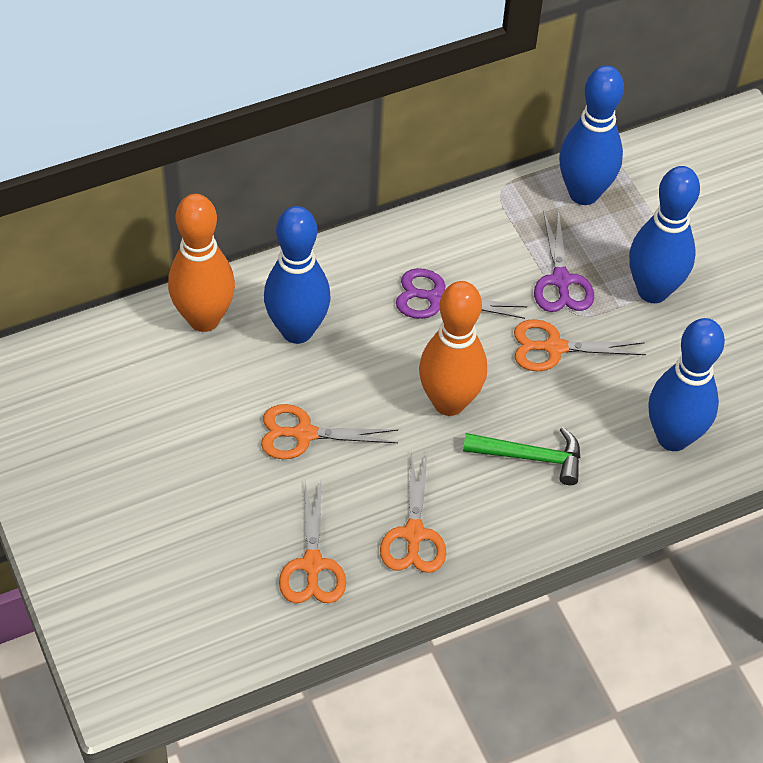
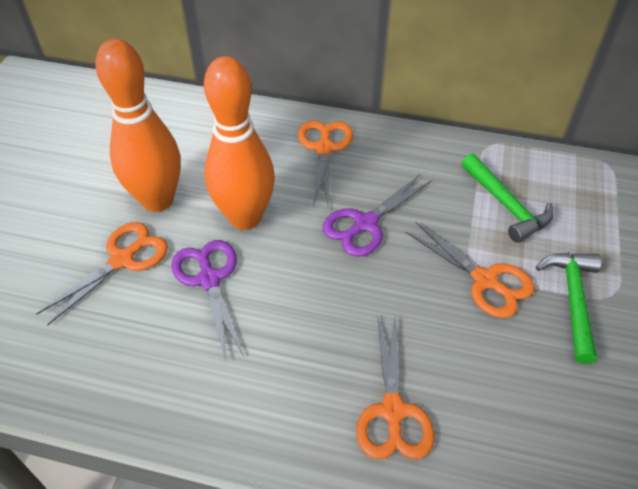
blue bowling pin: [264,206,330,344] [559,65,624,205] [629,166,700,303] [649,318,725,451] = 4 -> none = 0
green hammer: [463,427,580,485] = 1 -> [461,154,553,243] [536,252,601,364] = 2

